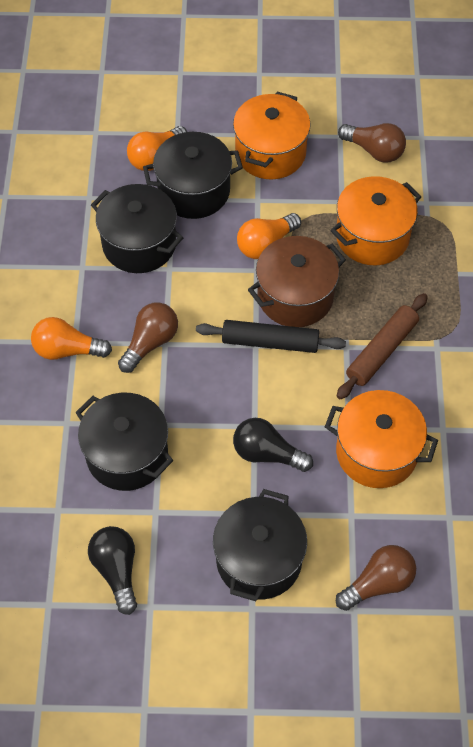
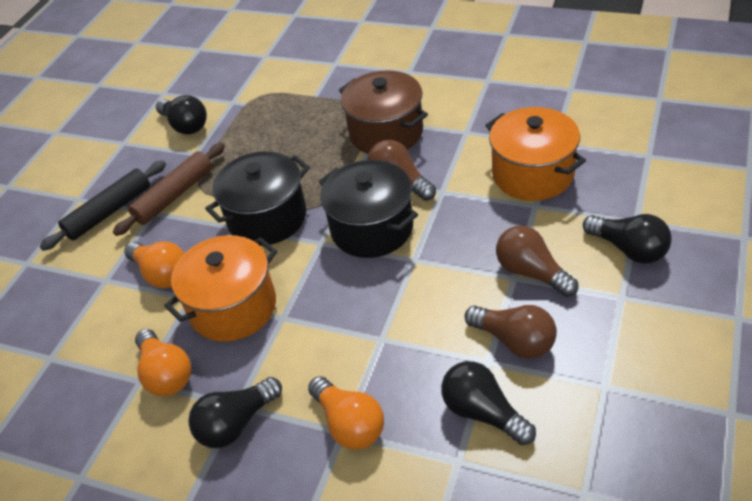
black light bulb: [88,526,137,615] [233,418,313,472] = 2 -> [156,95,207,135] [188,377,282,448] [441,361,536,445] [583,214,672,264] = 4
black pot: [75,393,173,491] [91,184,183,273] [143,132,243,219] [213,489,307,601] = 4 -> [205,151,310,246] [319,160,418,258] = 2
orange pot: [233,92,310,179] [325,390,438,488] [330,176,421,266] = 3 -> [164,235,277,342] [485,107,586,201] = 2

